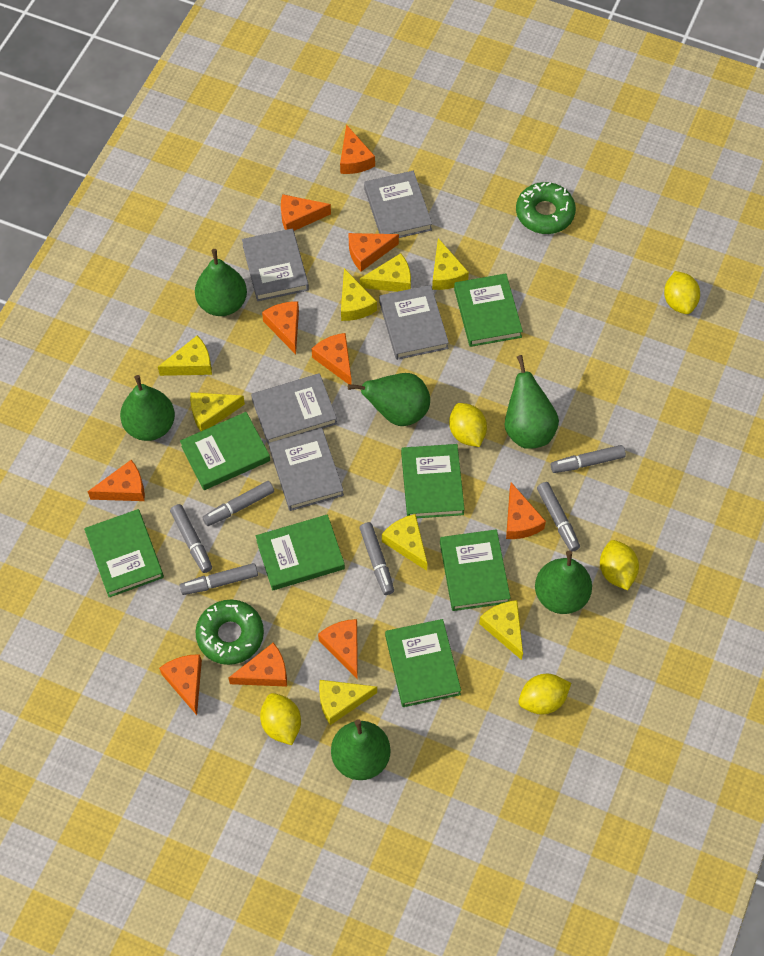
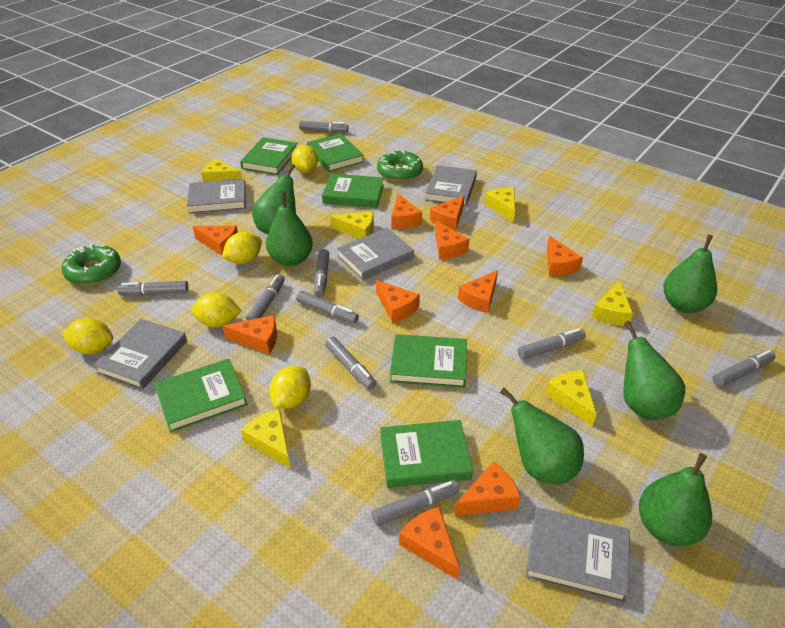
green book: [84,509,164,597] [180,412,270,490] [256,514,345,590] [385,619,461,707] [401,444,465,518] [440,529,511,611] [454,273,523,347] = 7 -> [154,359,248,432] [240,137,297,175] [307,133,364,172] [322,173,384,208] [380,420,473,488] [390,334,467,388] = 6
grey marker: [170,504,212,573] [180,563,258,595] [202,481,274,526] [359,522,394,595] [537,482,580,552] [551,445,626,473] = 6 -> [117,281,188,295] [246,274,285,321] [296,291,359,324] [299,121,349,132] [314,249,329,297] [325,337,377,390] [372,480,459,526] [517,328,586,360] [712,350,776,387] = 9
yellow cheese: [158,335,212,376] [190,392,245,431] [319,680,377,725] [341,269,377,321] [360,253,411,292] [382,514,427,571] [432,238,469,290] [479,600,523,660] = 8 -> [201,159,242,182] [241,409,291,469] [330,212,374,239] [485,188,515,222] [545,370,596,427] [592,281,633,326] = 6

